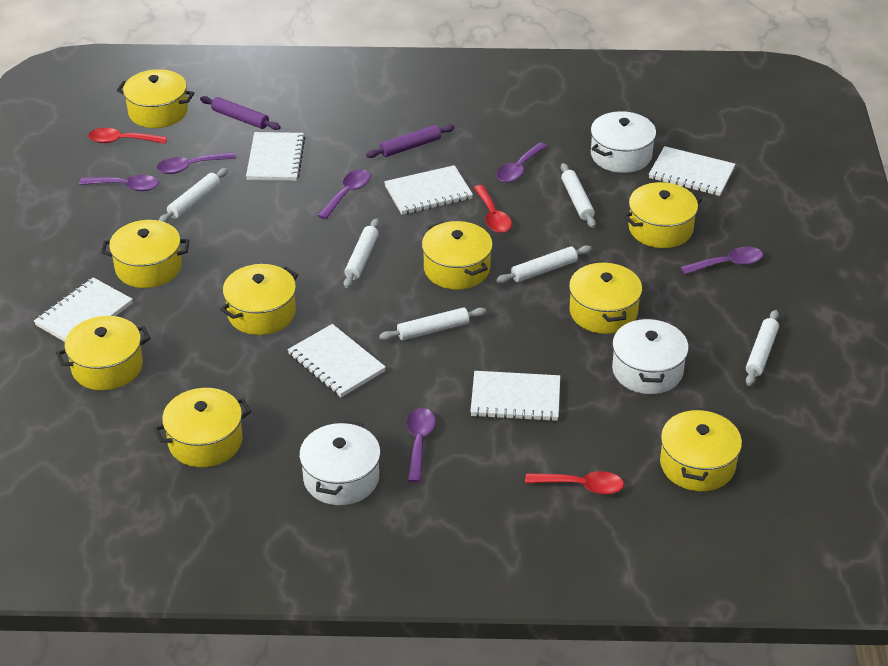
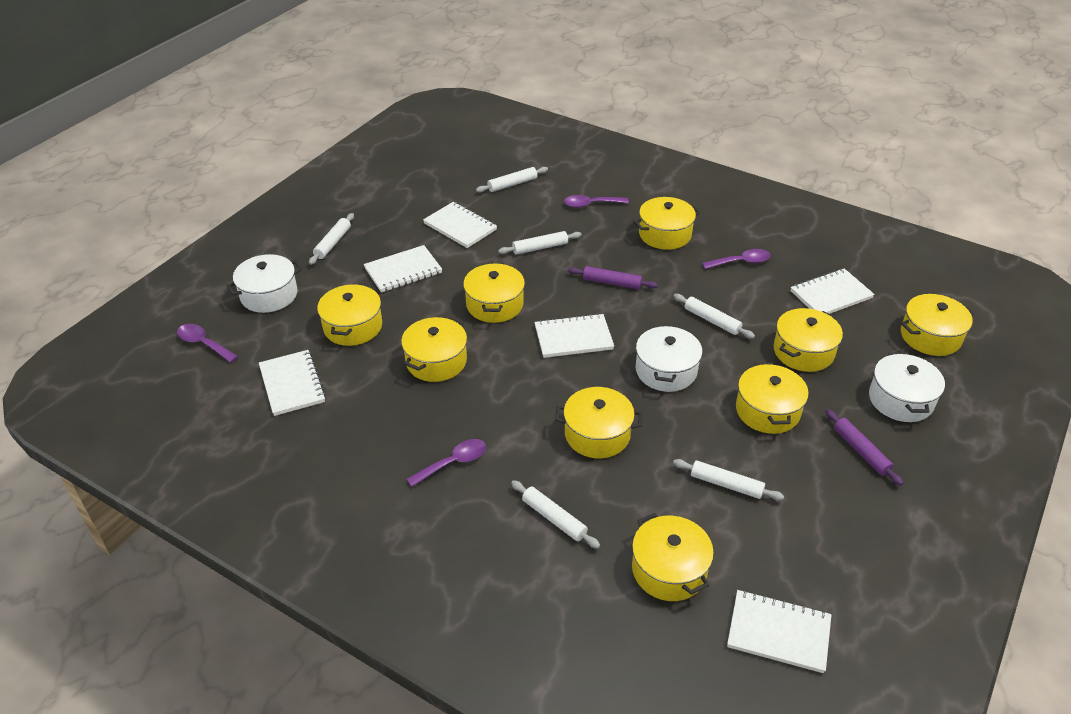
purple spoon: [79,175,159,191] [157,152,236,174] [317,169,370,219] [407,408,436,483] [496,142,548,182] [681,246,763,275] = 6 -> [177,324,238,363] [406,439,486,487] [564,195,629,208] [702,249,771,269] = 4
red spoon: [88,128,167,144] [473,185,512,233] [525,471,624,494] = 3 -> none = 0

